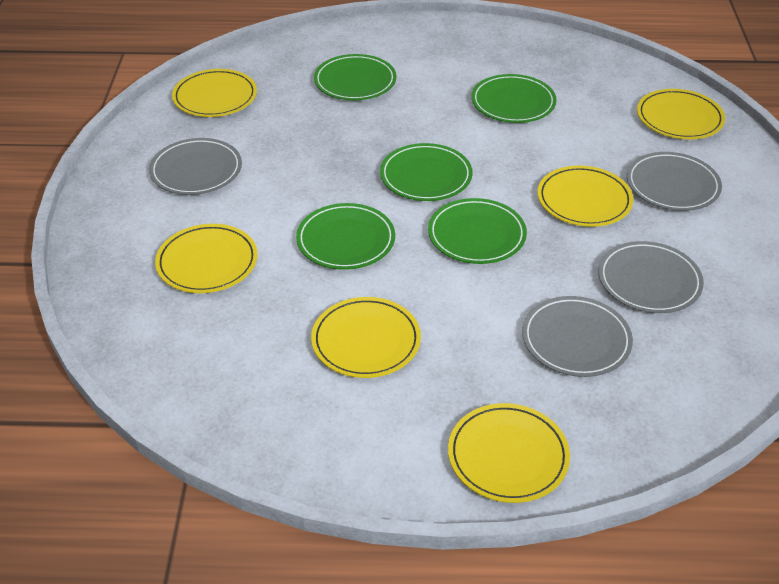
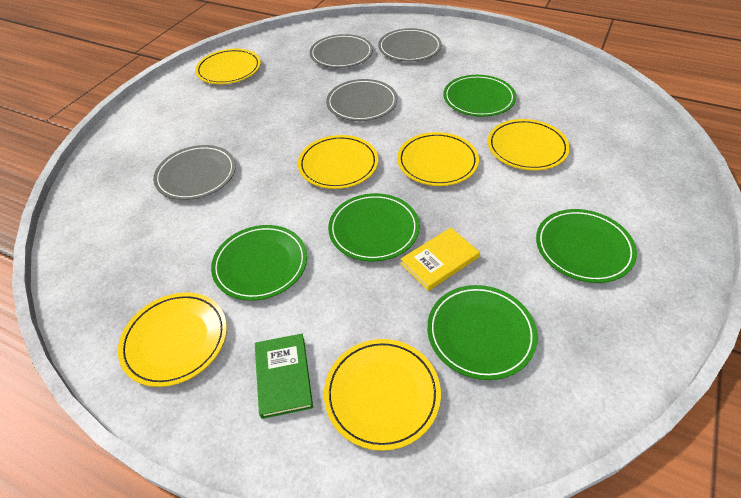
green book: none = 0 -> [255,334,313,419] = 1
yellow book: none = 0 -> [401,228,480,291] = 1

